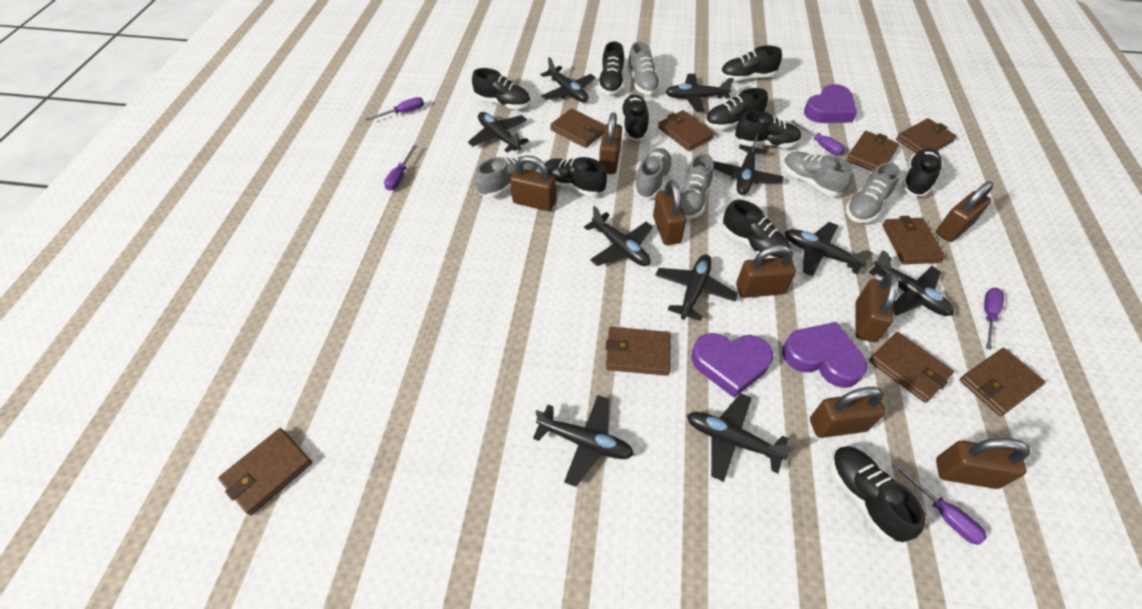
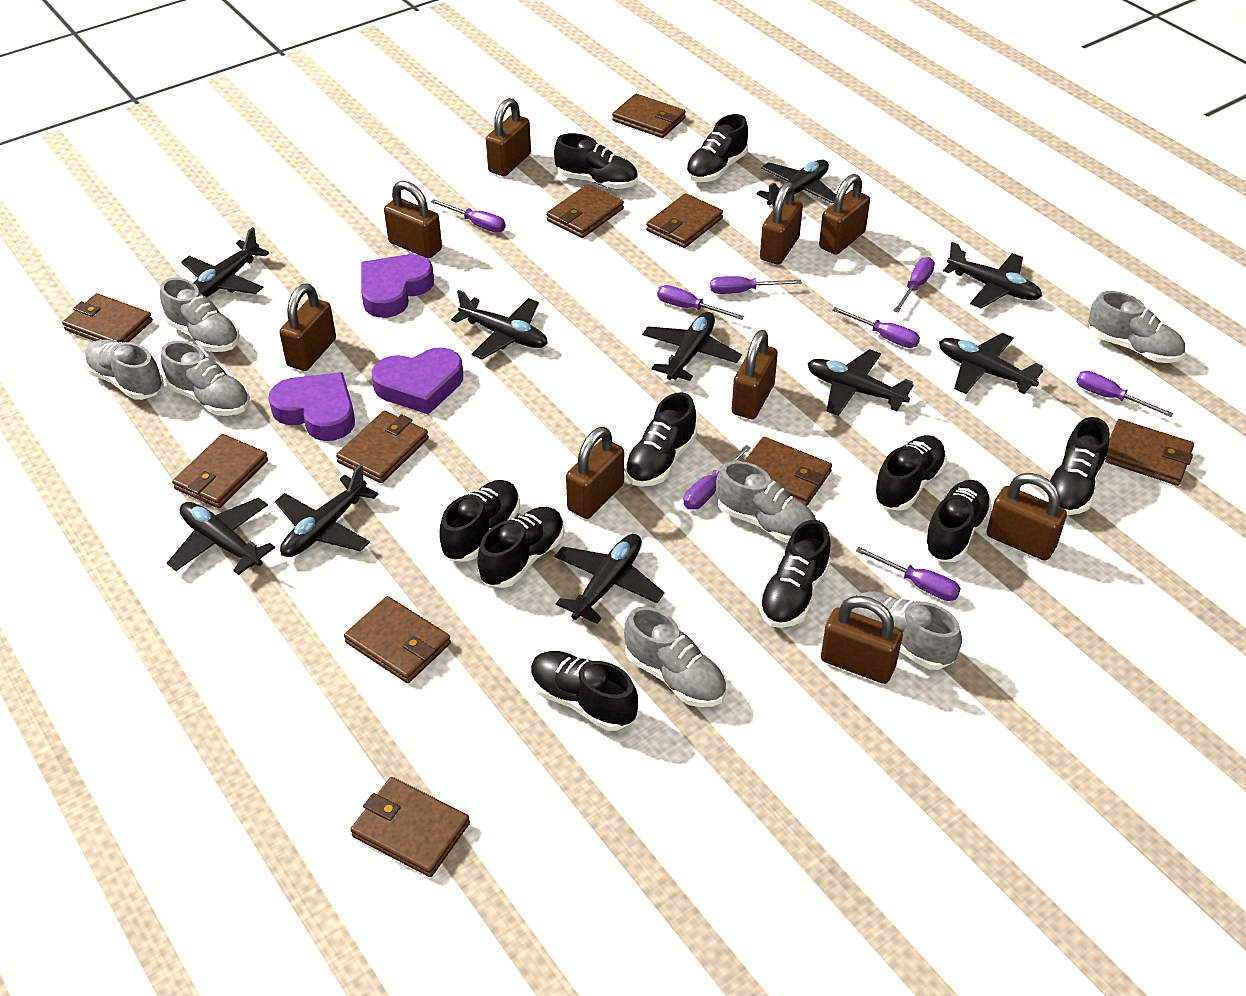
brown padlock: [510,156,556,211] [599,112,622,174] [653,180,686,245] [736,245,796,298] [810,387,885,438] [855,273,899,342] [936,181,993,242] [936,438,1030,489] = 8 -> [279,284,336,371] [384,181,442,259] [486,98,531,176] [566,427,624,519] [731,330,778,419] [760,182,803,265] [819,174,870,255] [821,596,903,684] [987,473,1067,561] = 9
brown wallet: [218,428,312,515] [550,108,605,148] [606,327,671,376] [658,110,715,151] [846,131,899,171] [869,332,954,403] [882,216,945,265] [896,118,957,153] [959,348,1046,416] = 9 -> [62,293,153,343] [172,434,268,508] [336,410,429,483] [344,596,451,683] [350,777,470,877] [546,184,624,238] [612,93,686,138] [646,193,723,248] [744,437,832,506] [1105,419,1194,486] = 10
grey shoe: [475,156,539,198] [627,42,661,95] [634,148,673,199] [680,153,714,219] [783,152,854,196] [846,162,900,223] = 6 -> [85,340,164,400] [160,277,240,352] [161,341,250,416] [624,606,726,707] [716,461,816,543] [851,591,962,670] [1088,291,1185,363] = 7
purple screwdriver: [365,97,424,121] [384,145,417,191] [791,120,845,155] [893,462,987,545] [984,288,1004,350] = 5 -> [431,199,506,233] [657,285,744,320] [683,445,751,510] [710,276,802,294] [832,307,920,348] [856,547,961,601] [893,257,935,313] [1076,371,1174,417] = 8

